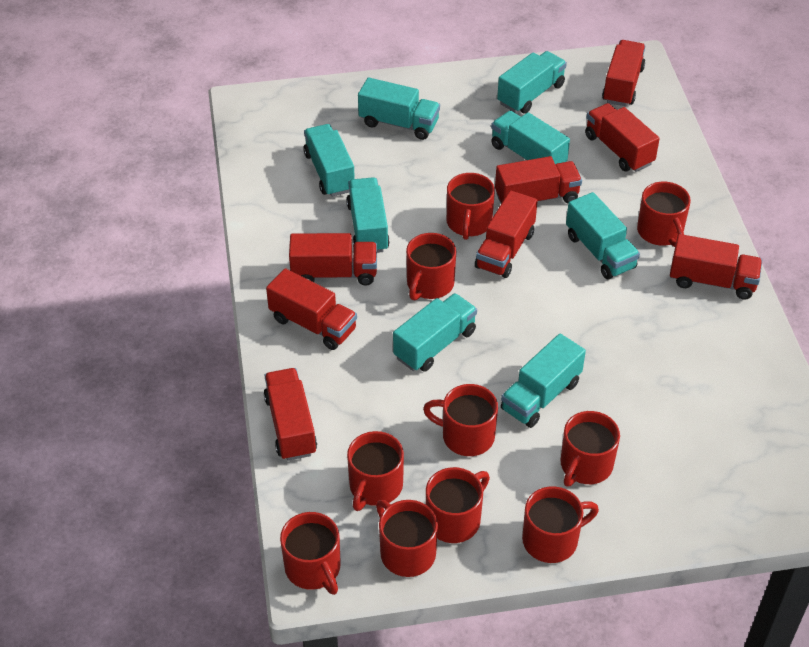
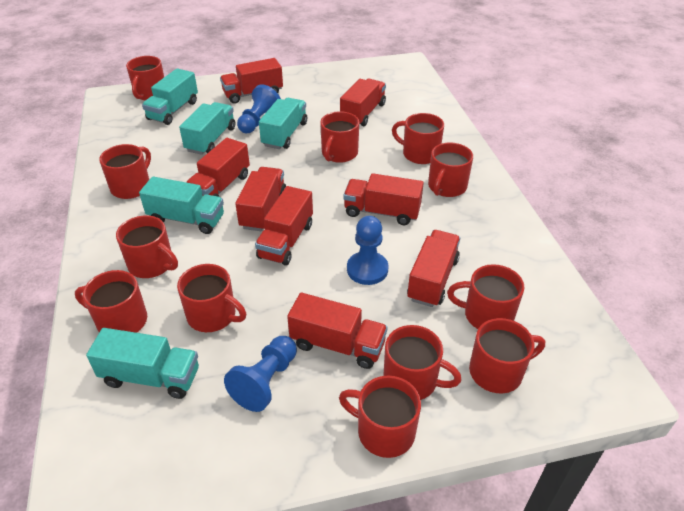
blue pawn: none = 0 -> [224,336,297,412] [237,84,281,133] [347,216,388,285] = 3
red mug: [280,512,341,595] [347,431,404,511] [376,500,438,577] [406,233,456,300] [423,384,498,456] [426,467,490,543] [447,173,495,240] [522,486,599,563] [561,411,620,487] [637,182,691,247] = 10 -> [75,270,147,333] [99,144,151,199] [116,215,178,278] [126,56,164,101] [177,264,246,332] [320,111,359,163] [339,375,421,458] [384,325,462,400] [392,113,444,164] [428,143,473,197] [447,264,525,329] [469,318,545,393] = 12
turquoise truck: [303,124,355,197] [346,177,390,253] [358,77,440,140] [393,293,477,372] [491,111,570,164] [497,51,567,114] [501,333,586,428] [566,192,640,279] = 8 -> [86,328,199,399] [139,177,224,234] [142,68,198,125] [179,102,235,155] [259,98,307,149] = 5

